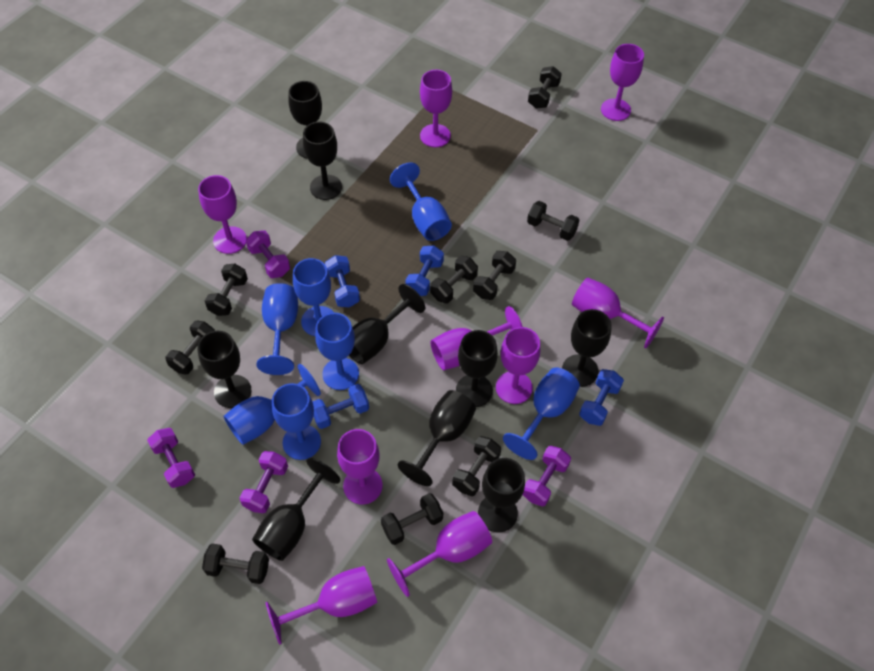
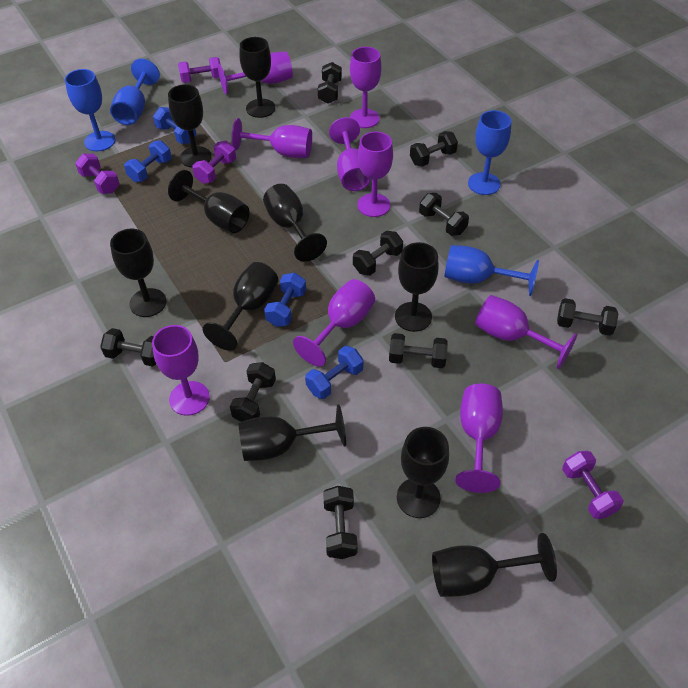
black goblet: [197,331,251,408] [252,458,341,561] [288,81,322,158] [303,122,342,200] [349,284,425,364] [398,390,476,486] [456,330,498,407] [478,458,525,532] [562,309,612,387] = 9 -> [110,229,167,317] [168,84,212,168] [168,170,250,233] [203,262,279,351] [238,404,346,461] [240,37,275,118] [263,184,327,262] [395,242,439,332] [397,427,449,518] [432,533,557,597] = 10
blue goblet: [223,364,321,445] [256,283,298,375] [272,383,321,460] [293,258,334,336] [315,313,359,390] [390,162,452,241] [503,367,580,460] = 7 -> [65,69,115,151] [110,59,160,125] [444,245,539,296] [468,110,511,195] = 4

